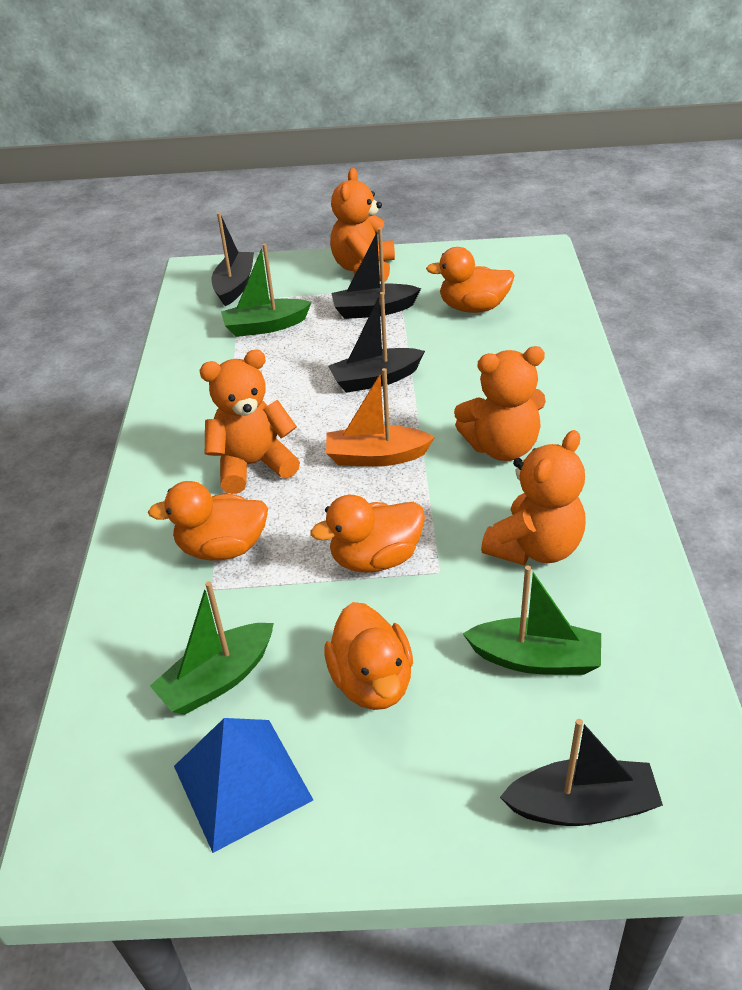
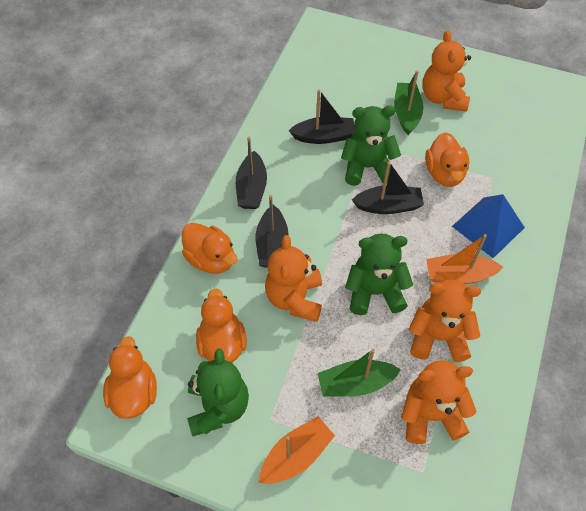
green boat: [150,581,274,715] [221,243,312,337] [463,566,601,675] = 3 -> [318,349,401,397] [394,70,423,135] = 2
green teddy bear: none = 0 -> [187,348,249,437] [341,105,401,186] [345,233,413,315] = 3
orange boat: [326,368,435,467] = 1 -> [259,416,335,484] [426,234,503,284] = 2

